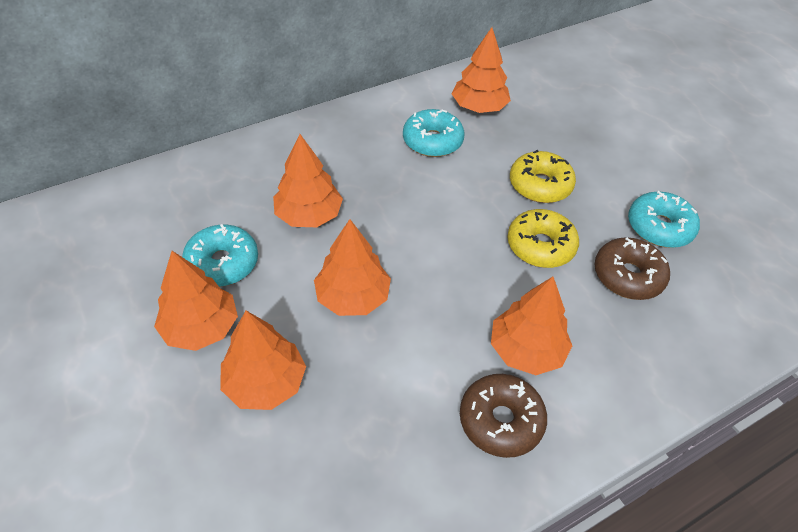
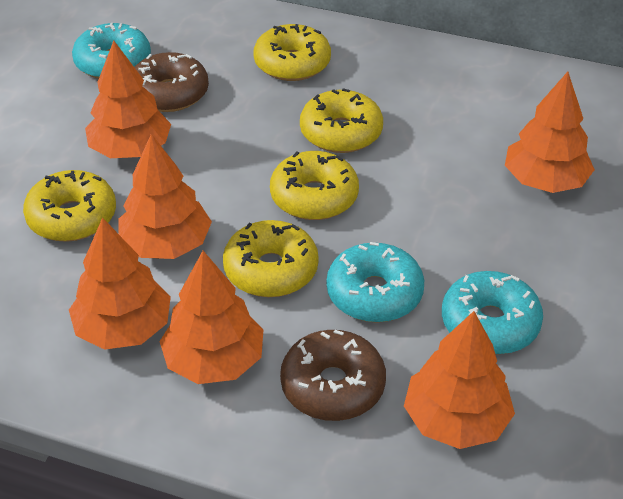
yellow donut: [508,209,579,268] [510,150,576,203] = 2 -> [23,170,116,242] [223,220,319,297] [253,24,331,81] [270,151,359,220] [300,88,383,153] = 5

